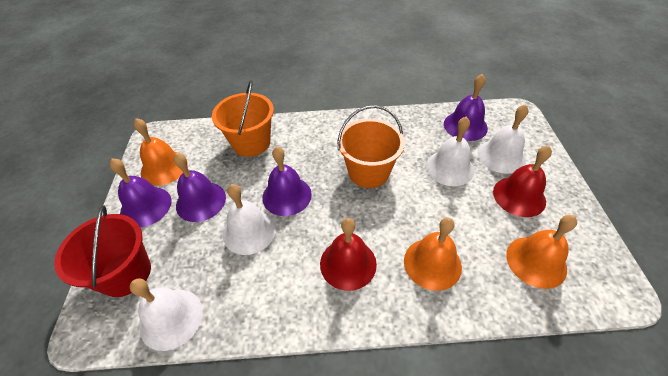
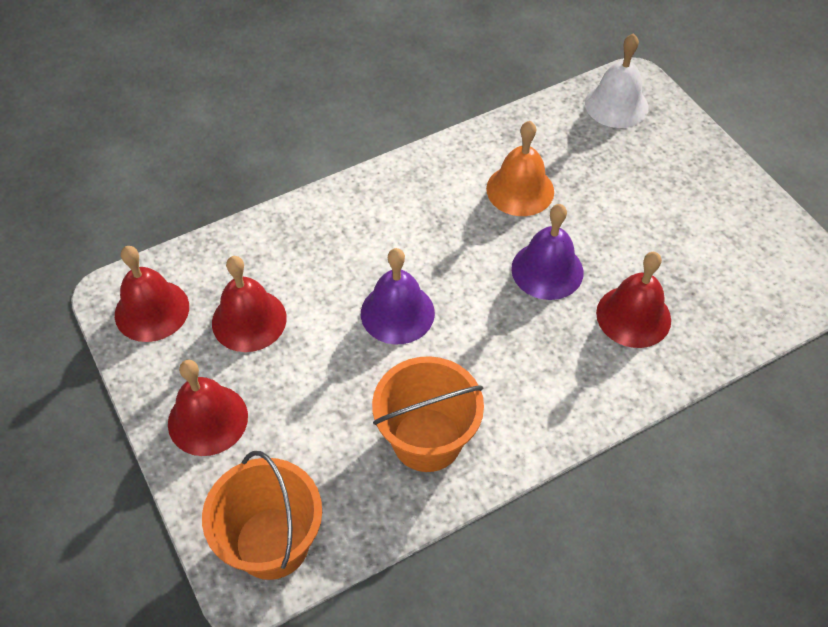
orange bell: [134,118,188,186] [404,218,462,291] [506,215,577,289] = 3 -> [486,121,554,216] = 1
purple bell: [109,158,172,227] [173,153,226,222] [263,147,312,216] [444,74,488,141] = 4 -> [361,248,435,344] [511,204,583,300] = 2
red bell: [320,218,377,291] [493,146,552,217] = 2 -> [115,246,189,342] [168,360,248,456] [212,256,287,352] [596,252,671,348] = 4
red bucket: [54,205,151,297] = 1 -> none = 0
white bell: [129,278,203,351] [223,184,276,255] [426,117,474,186] [478,104,529,174] = 4 -> [585,33,649,128] = 1

